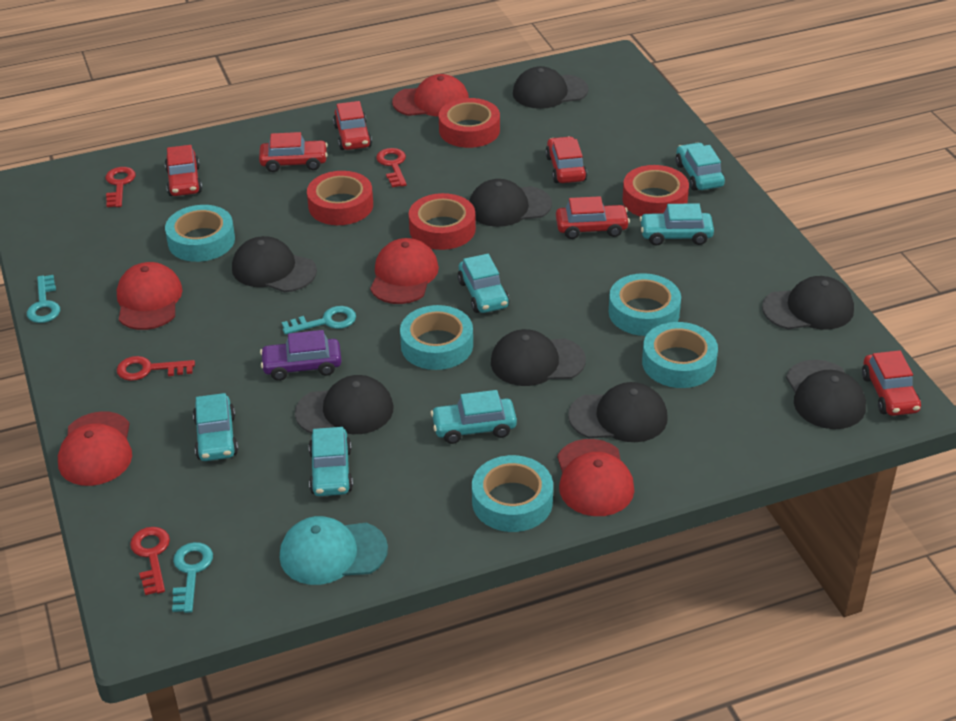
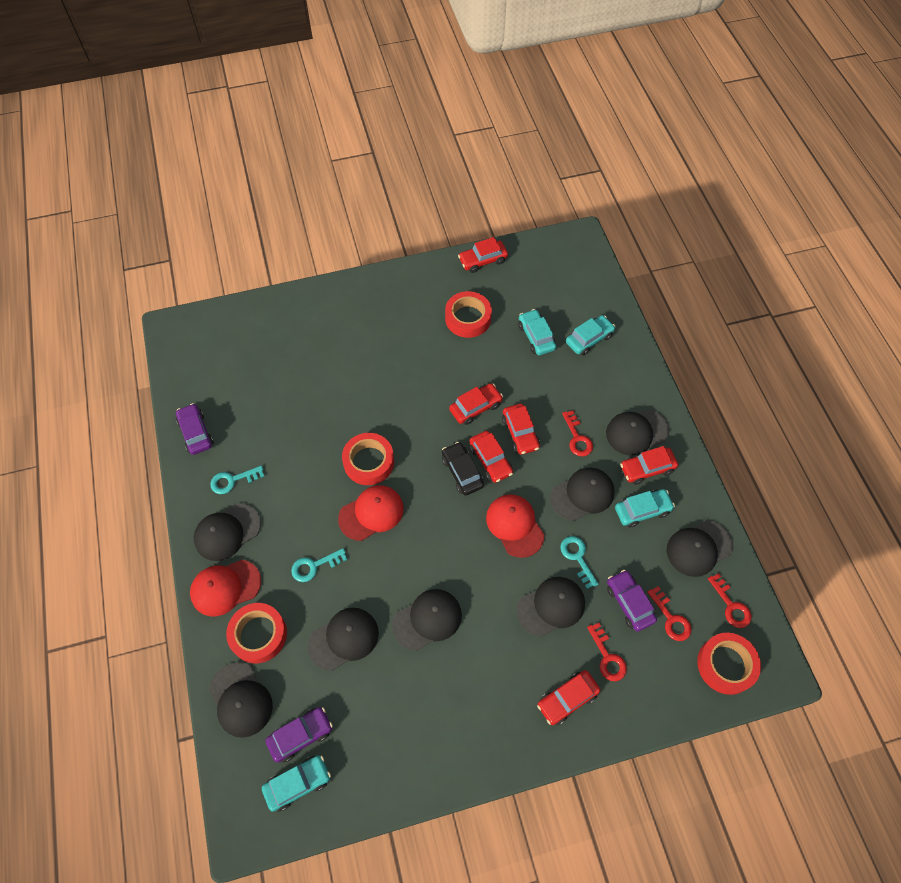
black car: none = 0 -> [442,442,484,496] = 1
purple car: [260,330,342,381] = 1 -> [176,403,213,455] [265,707,333,763] [607,570,657,632] = 3
red cap: [58,411,132,486] [117,262,182,330] [370,238,439,304] [392,74,469,117] [557,439,634,516] = 5 -> [190,560,261,616] [338,485,404,541] [486,494,545,558] = 3
turquoise cap: [280,516,388,585] = 1 -> none = 0
turquoise car: [193,393,238,461] [309,427,353,496] [431,390,517,444] [458,254,510,313] [639,203,714,246] [676,142,725,190] = 6 -> [262,755,331,812] [518,309,556,355] [566,315,615,355] [615,489,675,528] = 4
turquoise tape: [165,205,235,262] [400,305,473,370] [472,455,553,532] [609,273,681,336] [642,322,718,388] = 5 -> none = 0

